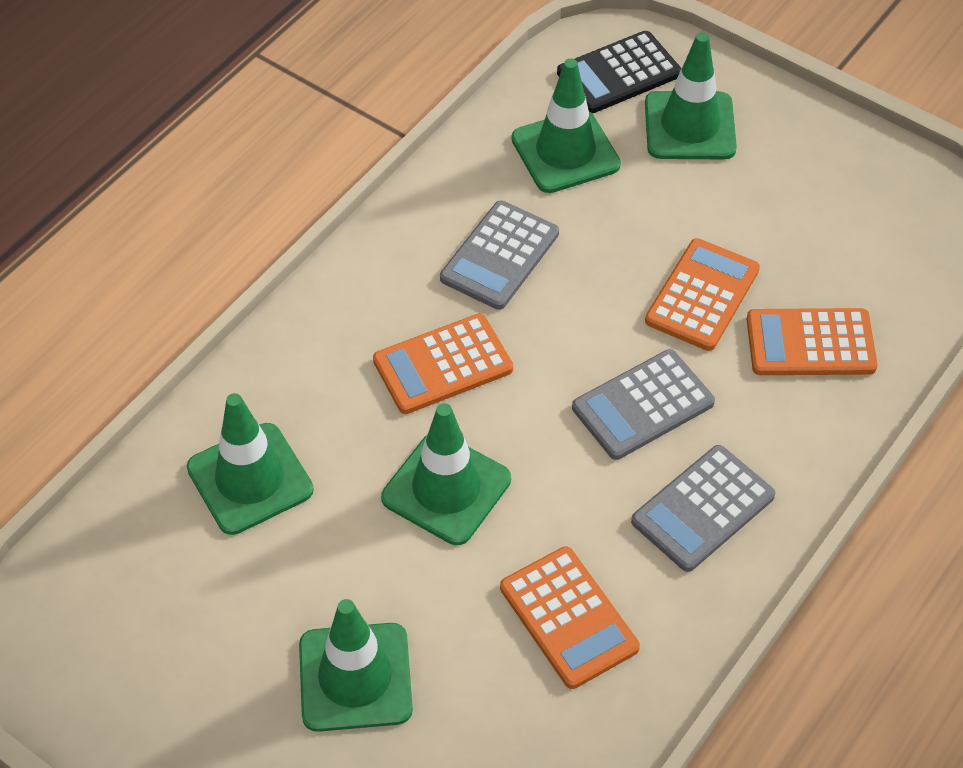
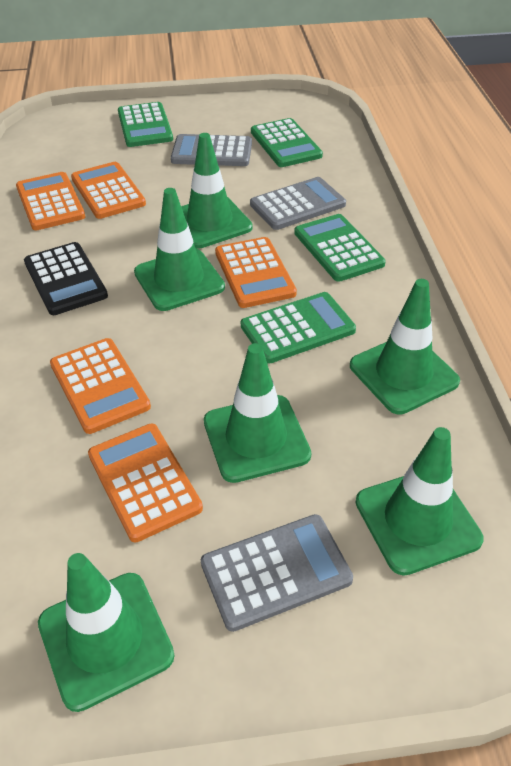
green calculator: none = 0 -> [118,102,173,147] [241,292,356,364] [251,118,323,167] [294,214,386,282] = 4
green traffic cone: [187,393,314,535] [299,599,413,732] [381,403,511,545] [512,58,621,193] [645,32,737,159] = 5 -> [38,553,175,712] [134,188,225,311] [181,133,253,249] [204,343,311,483] [350,279,460,415] [355,427,484,576] = 6
orange calculator: [373,314,513,414] [500,546,640,689] [645,238,760,351] [747,308,878,375] = 4 -> [16,172,85,230] [50,338,151,434] [71,162,146,219] [88,424,203,542] [215,237,297,308] = 5

